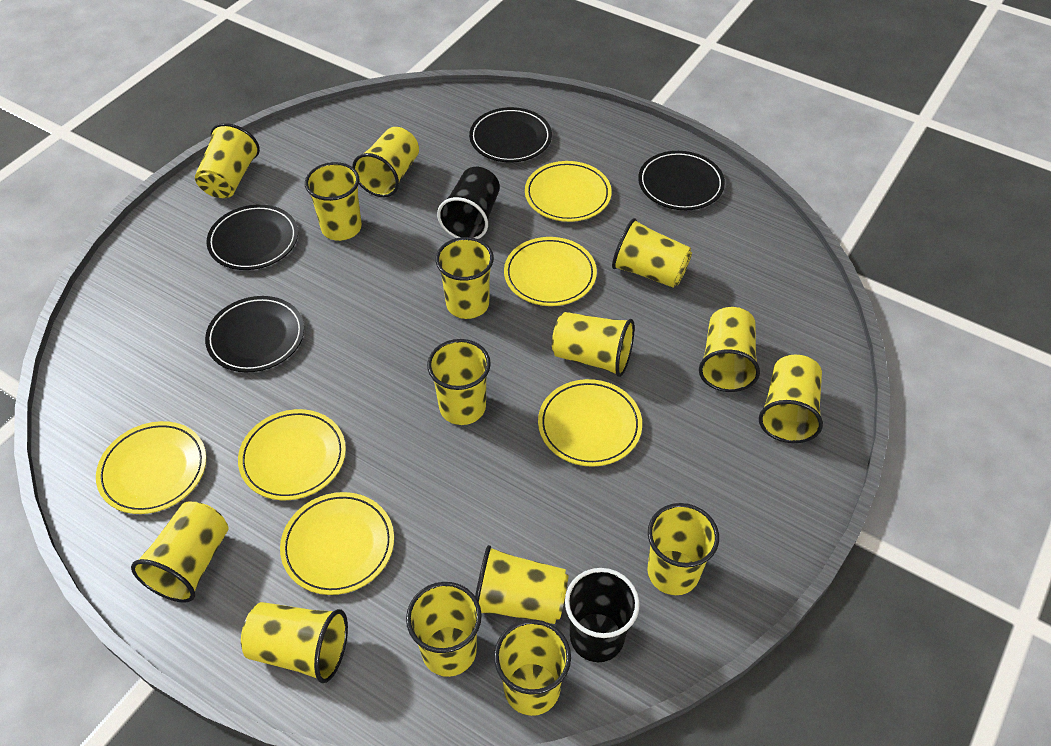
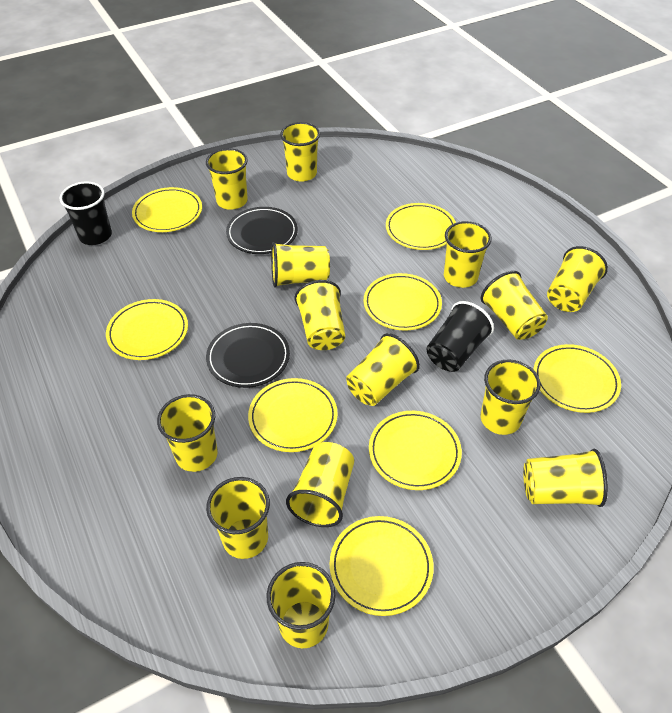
black plate: [205,296,304,372] [206,204,298,270] [469,107,552,162] [638,151,725,210] = 4 -> [206,323,290,388] [226,207,298,254] = 2
yellow cup: [131,502,228,603] [195,123,260,198] [241,602,348,683] [305,162,362,241] [352,127,419,197] [406,582,482,677] [427,339,491,425] [436,237,494,319] [475,545,568,624] [494,619,571,716] [552,312,635,377] [612,218,692,288] [647,503,719,595] [699,307,760,392] [759,355,823,443] = 15 -> [157,394,218,472] [206,148,248,210] [206,477,270,559] [267,562,336,648] [271,242,330,287] [280,122,320,182] [286,442,354,527] [294,280,345,350] [346,333,420,406] [444,221,491,288] [481,271,548,340] [481,359,540,435] [523,449,608,507] [547,246,608,312] = 14
yellow plate: [96,421,206,514] [238,409,346,500] [280,492,394,595] [504,237,597,306] [525,161,612,222] [538,379,642,467] = 6 -> [106,299,188,360] [132,187,202,232] [248,378,338,452] [330,516,434,616] [364,273,442,331] [369,411,462,490] [386,203,456,250] [533,344,621,413] = 8

